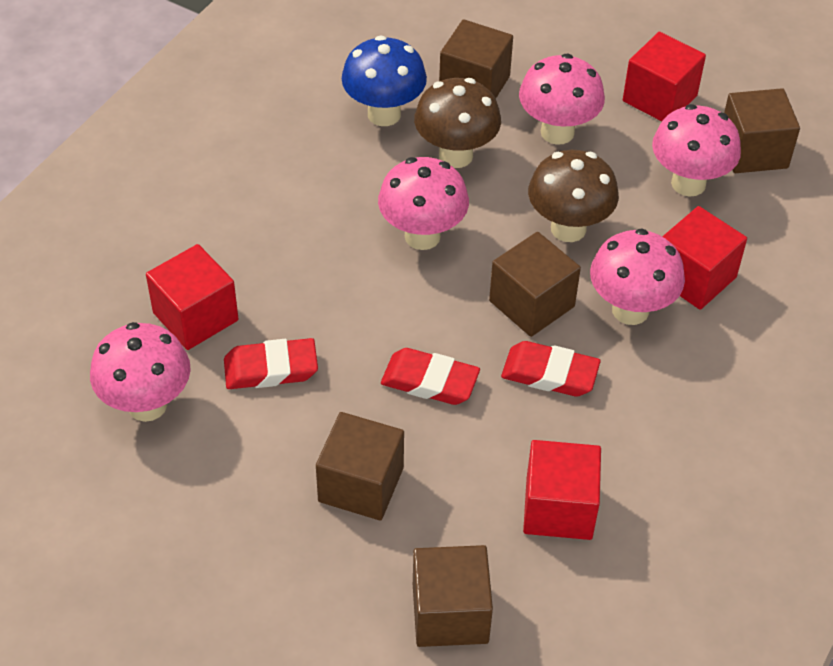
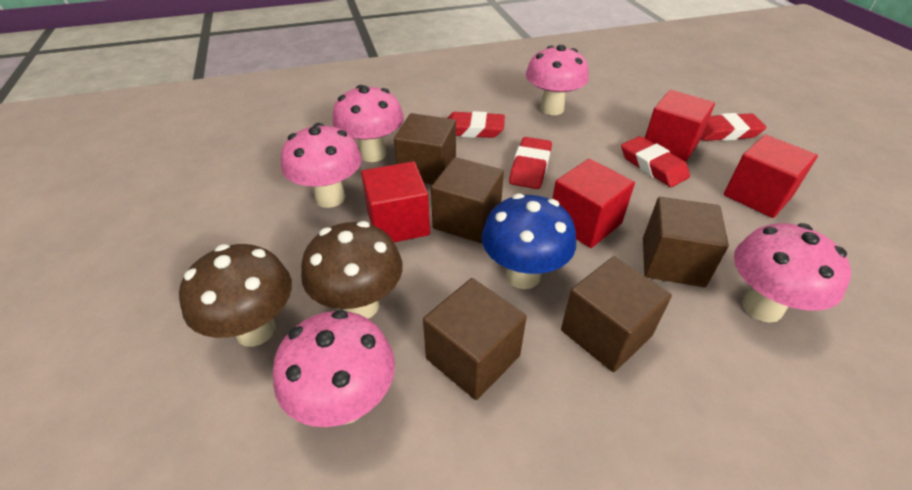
red eraser: [224,338,318,389] [381,348,480,405] [501,341,601,397] = 3 -> [447,111,505,138] [509,137,552,189] [621,136,690,187] [701,113,767,141] = 4

